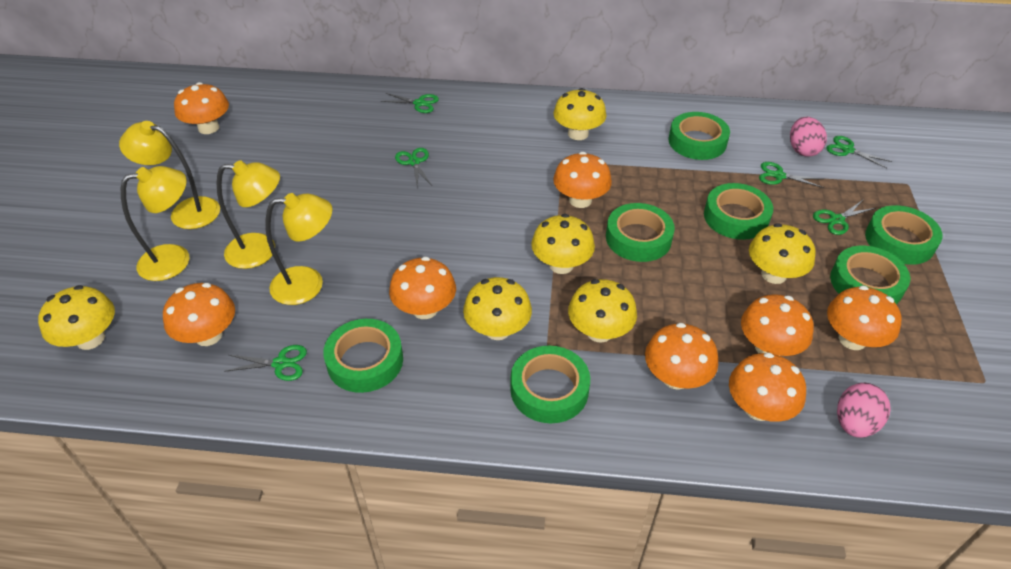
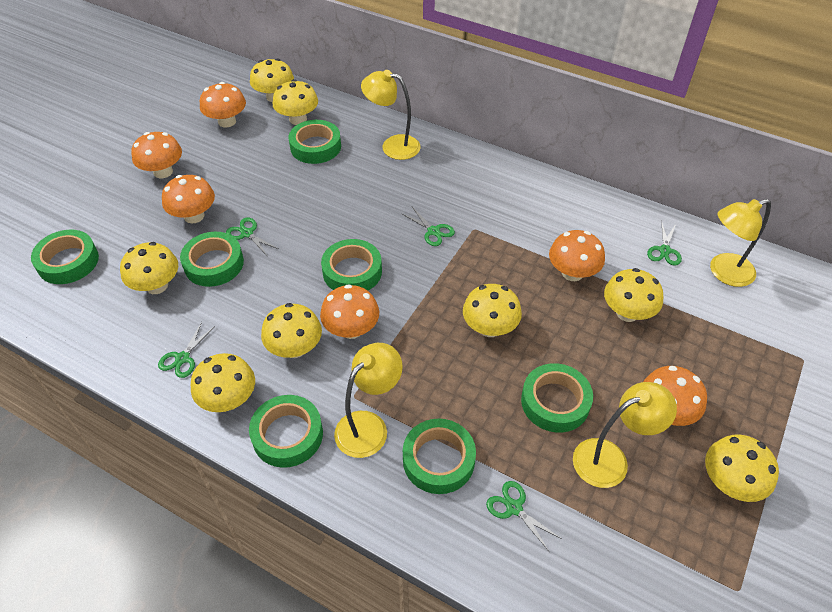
green scissors: [224,345,307,381] [381,93,439,113] [395,148,432,185] [759,162,824,188] [813,199,876,235] [826,136,892,169] = 6 -> [158,322,215,378] [226,218,279,257] [401,207,455,246] [486,481,562,551] [647,221,682,266] = 5
orange mushroom: [163,283,235,346] [174,82,229,134] [389,257,456,319] [553,152,612,208] [645,323,718,390] [729,352,806,422] [741,294,814,356] [827,285,902,350] = 8 -> [131,132,182,178] [162,175,215,223] [200,82,246,128] [320,284,379,339] [549,230,605,281] [643,366,707,426] = 6
pink egg: [790,117,827,157] [837,383,890,438] = 2 -> none = 0
yellow mushroom: [38,285,115,350] [463,277,532,340] [531,214,595,274] [553,88,606,140] [568,279,637,343] [749,223,816,284] = 6 -> [120,242,178,294] [191,353,255,412] [250,58,294,102] [261,303,322,358] [273,79,318,125] [463,284,522,337] [604,268,663,322] [705,434,779,502] = 8

